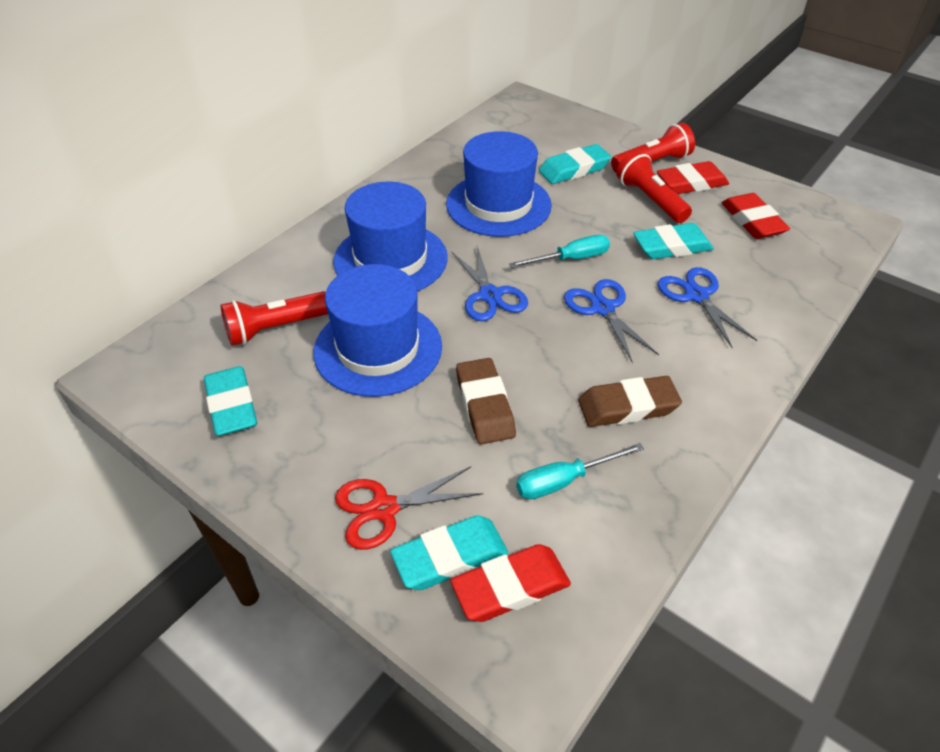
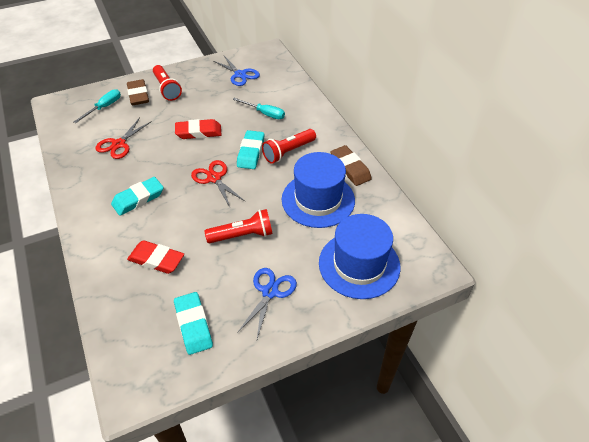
blue hat: [313,264,442,397] [333,182,448,292] [446,131,552,237] = 3 -> [282,152,355,228] [319,214,401,299] = 2
blue scissors: [451,246,528,321] [564,279,659,363] [658,267,757,348] = 3 -> [213,56,260,86] [237,268,297,339] = 2
red eraser: [450,544,571,622] [657,161,729,194] [722,193,790,239] = 3 -> [127,240,184,274] [175,119,222,139] = 2
red scissors: [335,467,483,550] = 1 -> [95,118,152,159] [191,160,246,207] = 2
turquoise eraser: [204,366,257,436] [390,515,508,590] [539,144,611,184] [633,223,713,259] = 4 -> [111,177,164,216] [174,292,213,355] [237,130,264,169] = 3

